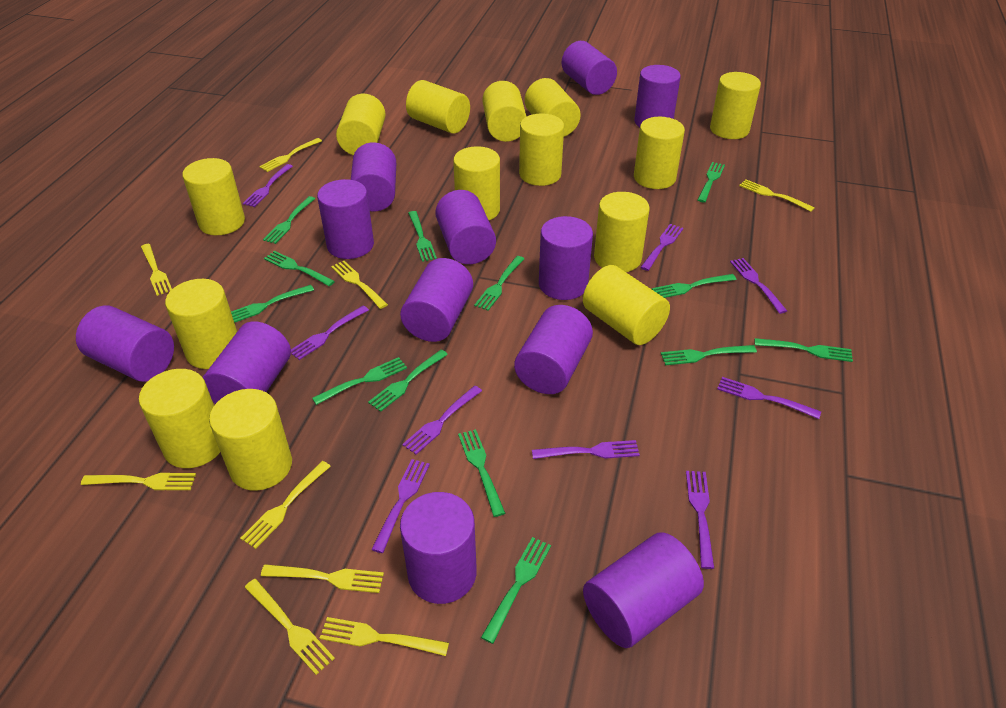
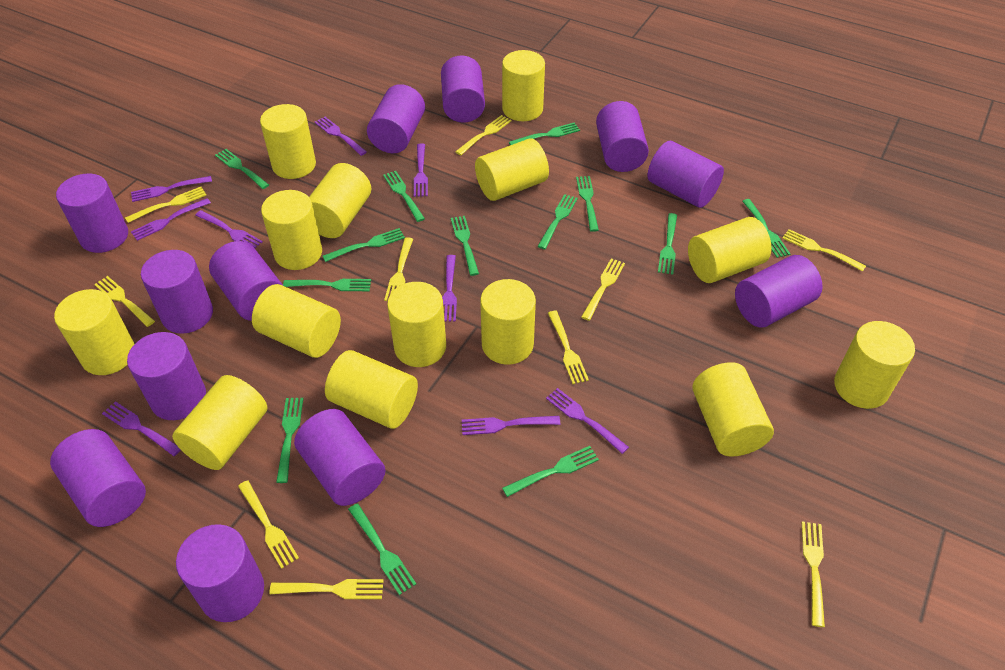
yellow fork: [81,473,196,490] [141,244,172,296] [240,461,331,549] [244,579,335,675] [259,138,322,172] [261,564,384,593] [320,617,449,656] [331,261,388,309] [739,180,815,212] = 9 -> [94,276,155,327] [125,187,207,223] [238,480,299,569] [269,579,384,599] [384,237,413,301] [455,115,512,155] [548,311,589,384] [581,258,625,321] [782,229,866,272] [802,521,825,627] = 10

